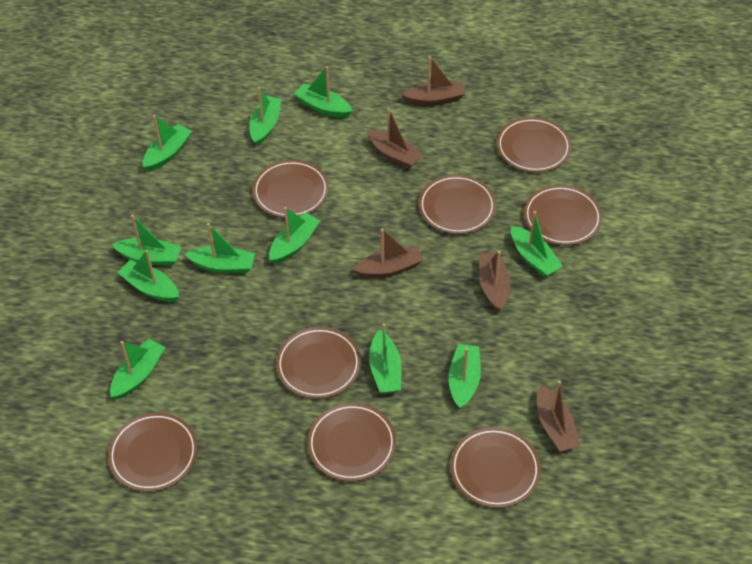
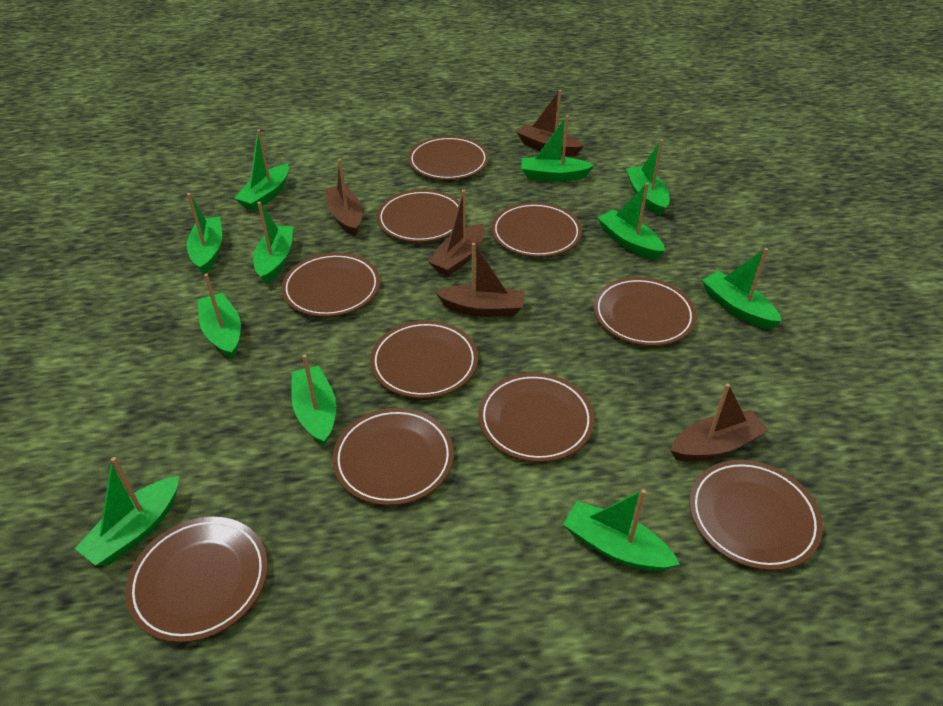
brown plate: [108,412,198,492] [252,160,329,218] [276,327,361,399] [307,403,396,481] [419,175,496,234] [450,427,541,508] [496,117,571,172] [524,185,602,245] = 8 -> [126,517,268,643] [281,253,380,317] [332,408,454,506] [370,320,478,399] [377,189,459,242] [408,136,489,180] [478,373,594,462] [491,202,582,257] [594,277,696,346] [689,460,823,571] = 10

